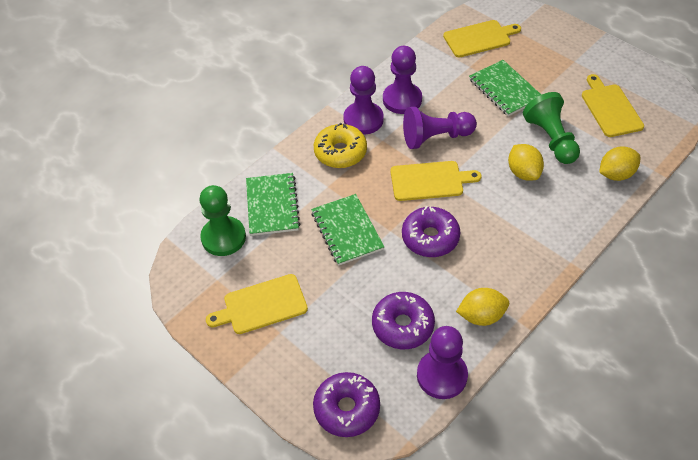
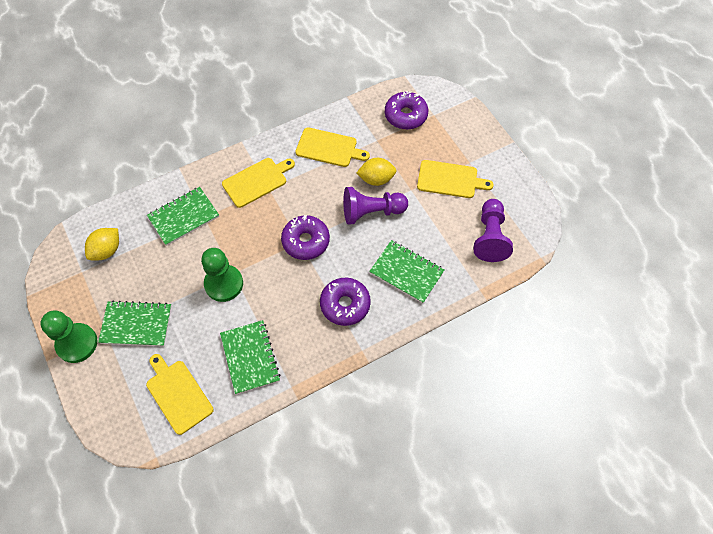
green notebook: [246,173,300,236] [311,194,384,266] [469,60,541,116] = 3 -> [98,301,172,346] [147,187,219,246] [220,320,280,395] [369,240,444,303] = 4
purple pawn: [343,66,384,135] [383,46,422,114] [403,107,477,149] [417,326,468,399] = 4 -> [343,187,408,225] [474,199,513,262] = 2
yellow donut: [314,123,367,168] = 1 -> none = 0
yellow lemon: [456,288,509,326] [508,144,544,181] [599,147,640,181] = 3 -> [85,228,119,260] [357,158,397,186] = 2

